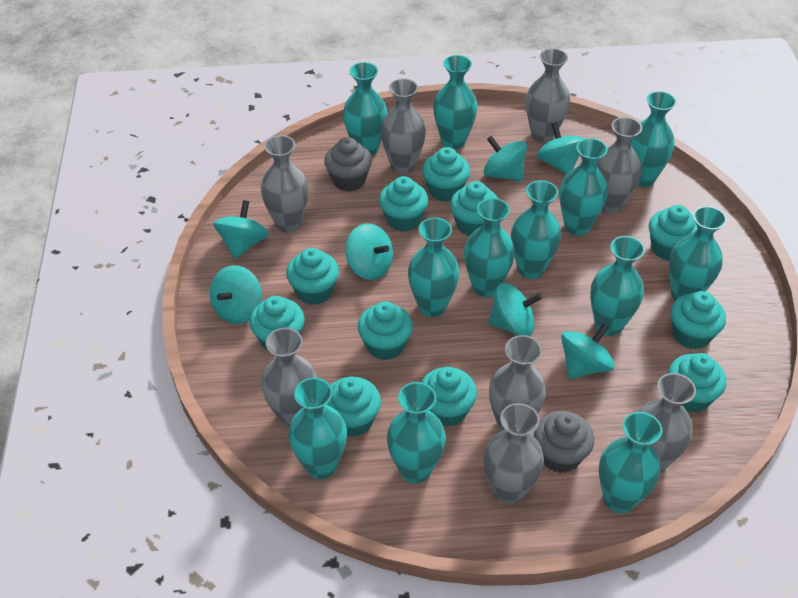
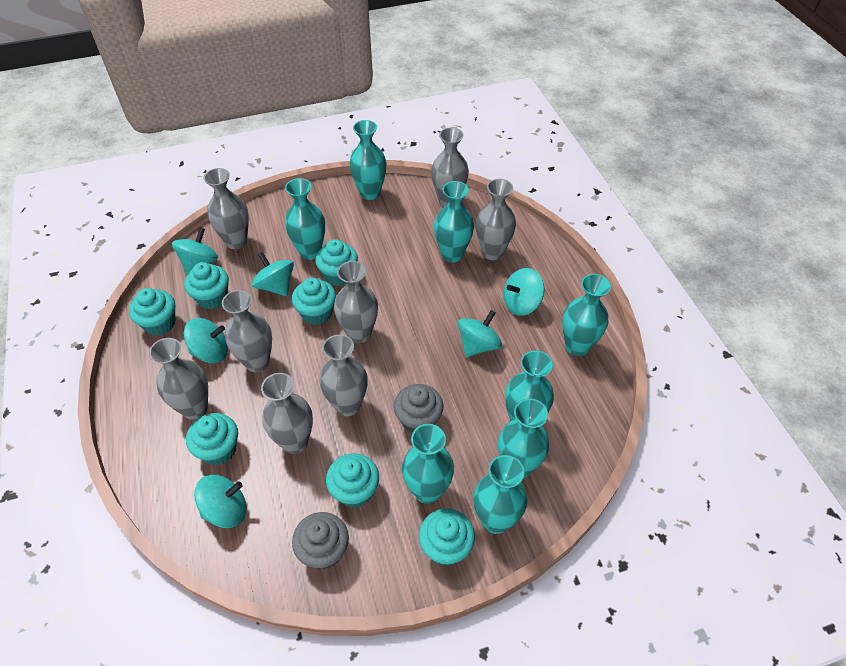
turquoise cupcake: [250,296,305,351] [286,248,339,305] [326,377,381,437] [358,301,413,360] [379,176,428,232] [422,147,470,202] [422,367,477,427] [450,181,498,236] [649,205,698,261] [668,353,726,413] [670,291,726,350] = 11 -> [129,288,175,336] [184,262,229,309] [186,413,238,465] [292,278,336,325] [315,239,358,286] [326,453,379,508] [419,508,475,566] = 7
turquoise spinning top: [210,265,262,324] [213,200,269,259] [345,223,393,280] [483,136,527,182] [488,283,542,336] [536,122,585,175] [561,323,614,379] = 7 -> [172,228,218,275] [184,318,228,363] [194,475,247,528] [252,252,294,296] [458,310,502,357] [503,268,544,316] = 6
turquoise vase: [288,378,347,479] [343,62,388,156] [387,382,446,483] [408,217,459,317] [433,55,478,150] [464,198,515,297] [511,180,561,279] [560,138,608,236] [590,236,645,336] [599,412,662,513] [631,91,677,187] [669,206,727,301] = 12 -> [285,178,325,260] [349,120,387,200] [402,424,454,504] [434,181,474,263] [474,455,527,534] [498,398,549,478] [505,350,554,421] [562,274,611,356] = 8

